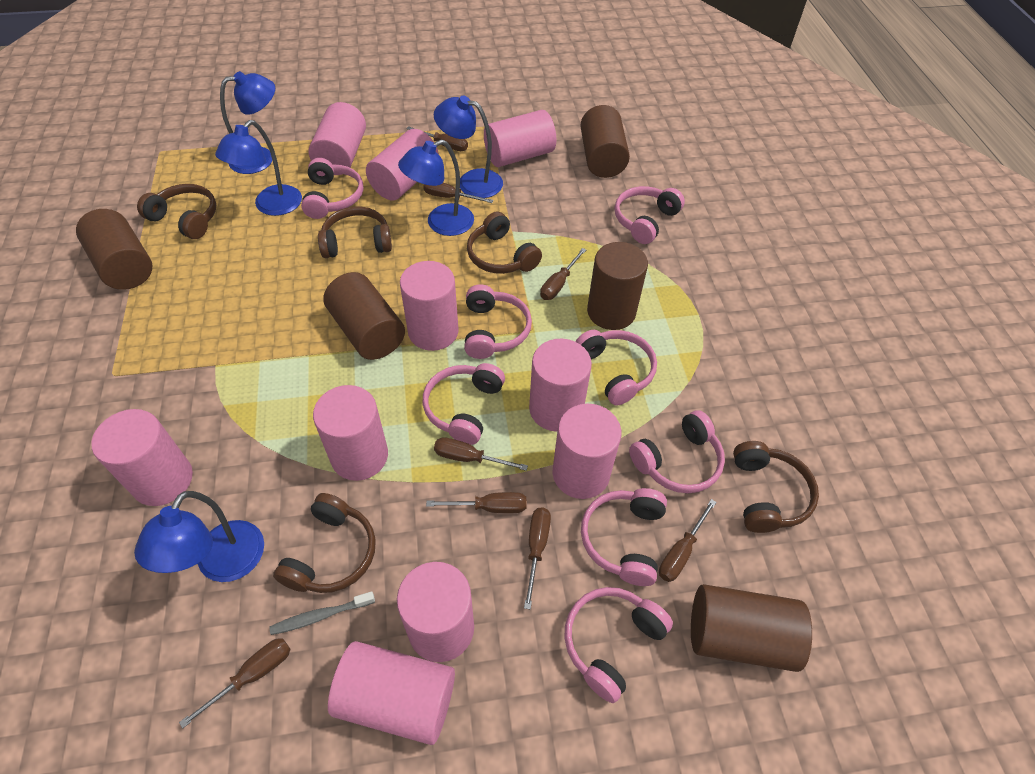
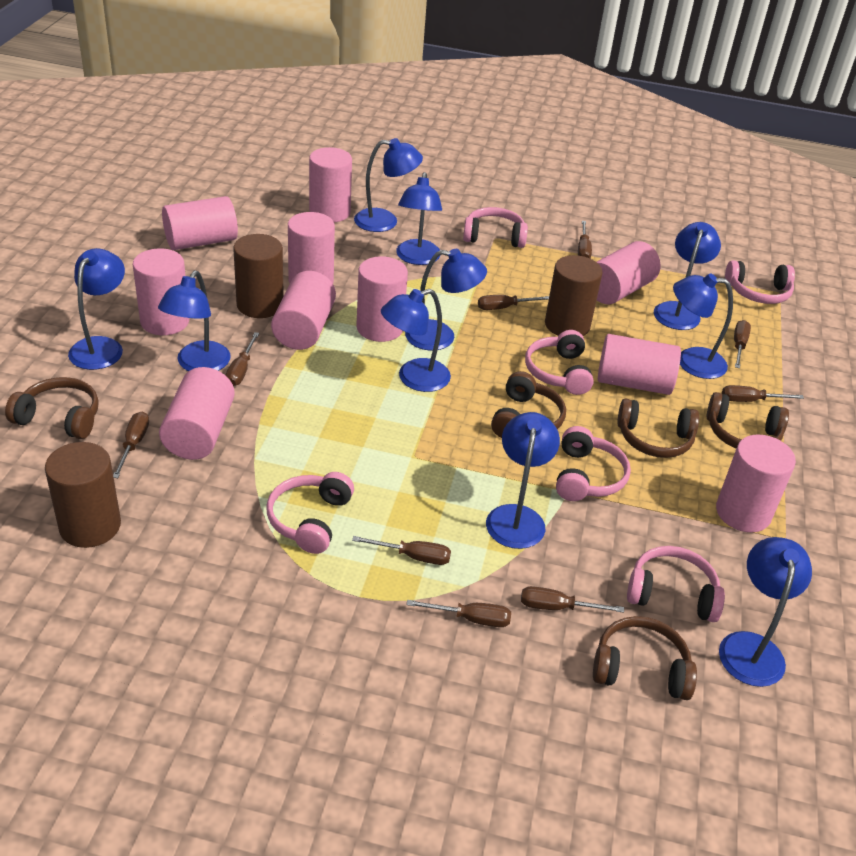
blue lamp: [134,491,264,582] [215,120,302,216] [220,71,275,174] [398,139,474,236] [434,96,503,198] = 5 -> [68,248,125,370] [158,271,231,371] [354,138,423,232] [381,289,451,392] [396,172,442,265] [405,249,487,351] [486,412,560,549] [654,222,721,330] [673,273,733,379] [719,537,812,687] = 10
brown cylinder: [76,209,152,290] [323,272,405,360] [580,105,630,178] [587,242,648,330] [691,584,812,672] = 5 -> [45,442,121,548] [233,234,284,318] [545,255,602,336] = 3
brown screwdriver: [179,638,291,729] [406,126,468,151] [423,183,494,203] [426,492,527,513] [434,437,528,471] [524,507,551,609] [540,248,586,300] [659,499,717,582] = 8 -> [113,412,149,478] [226,332,259,386] [352,536,451,565] [406,600,511,627] [478,295,549,310] [521,586,624,613] [578,221,592,258] [722,385,804,402] [734,320,751,369] = 9
grey toothbrush: [269,591,375,635] = 1 -> none = 0
pink headphones: [301,158,363,219] [423,363,505,445] [464,284,532,359] [564,587,673,703] [575,330,657,405] [581,488,667,586] [614,186,685,244] [629,410,725,493] = 8 -> [267,472,354,554] [463,207,528,248] [525,330,594,395] [556,426,631,501] [627,546,725,622] [725,260,795,304] = 6

